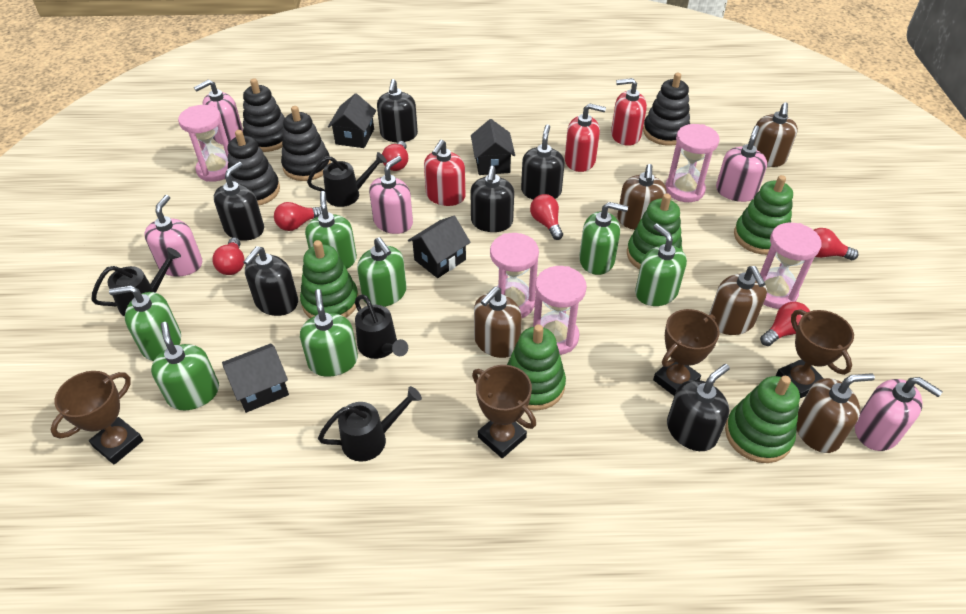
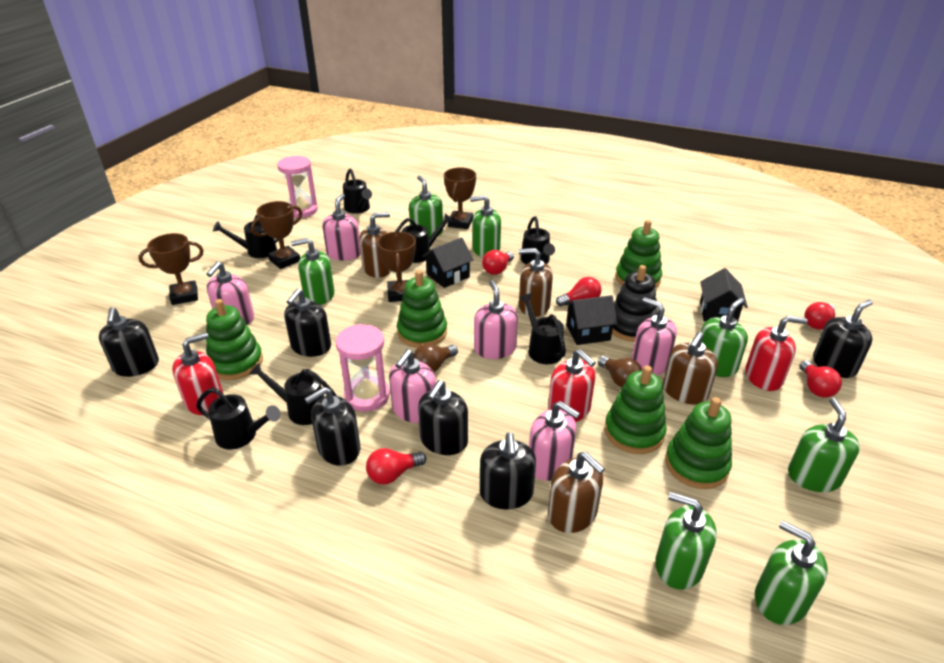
black house: [222,343,289,413] [328,93,376,148] [408,216,471,278] [471,119,515,175] = 4 -> [422,237,474,288] [565,295,618,345] [700,268,748,323] = 3
black stacking toy: [228,130,280,206] [243,78,285,152] [281,106,331,181] [643,72,690,146] = 4 -> [612,265,658,342] = 1
black watering can: [91,247,181,317] [307,152,387,207] [318,386,422,462] [355,294,408,359] = 4 -> [196,388,281,449] [213,214,278,258] [249,363,337,425] [343,169,372,214] [395,213,453,263] [520,293,566,364] [521,216,555,264] = 7
brown light bulb: none = 0 -> [414,344,458,372] [598,356,642,388] = 2
brown soap dispenser: [474,287,522,358] [617,164,667,230] [709,266,767,335] [753,102,798,167] [797,373,875,453] = 5 -> [359,212,391,278] [519,248,553,317] [548,452,605,533] [663,332,718,404] = 4
pink hourglass: [178,105,229,182] [490,233,539,318] [533,266,587,355] [665,124,720,202] [760,223,821,309] = 5 -> [277,156,318,218] [335,324,390,412] = 2
pink soap dispenser: [144,195,202,277] [194,80,243,145] [369,156,413,234] [716,125,767,202] [855,377,943,451] = 5 -> [206,262,254,325] [322,194,361,261] [389,350,436,423] [474,280,518,359] [529,401,580,481] [631,297,677,375] = 6
red light bulb: [212,237,244,275] [274,202,322,231] [382,141,408,171] [530,194,563,240] [760,302,810,346] [814,228,859,260] = 6 -> [366,448,426,484] [482,250,514,275] [556,277,602,306] [799,360,842,398] [804,302,835,330] = 5

